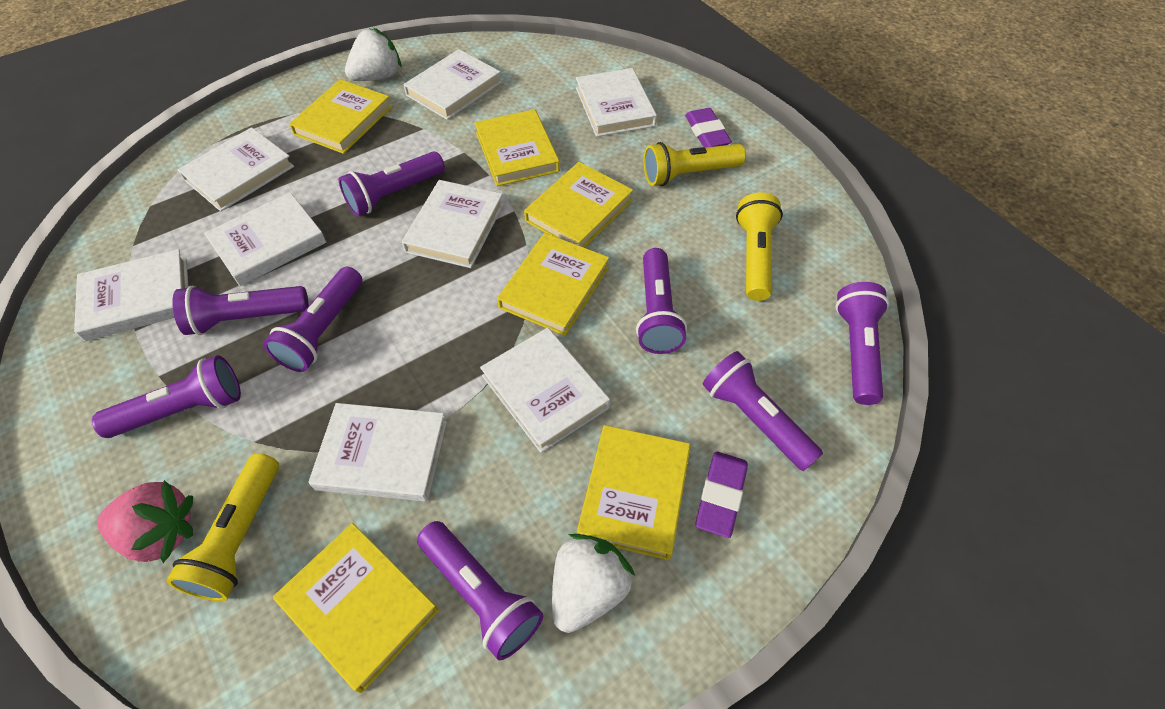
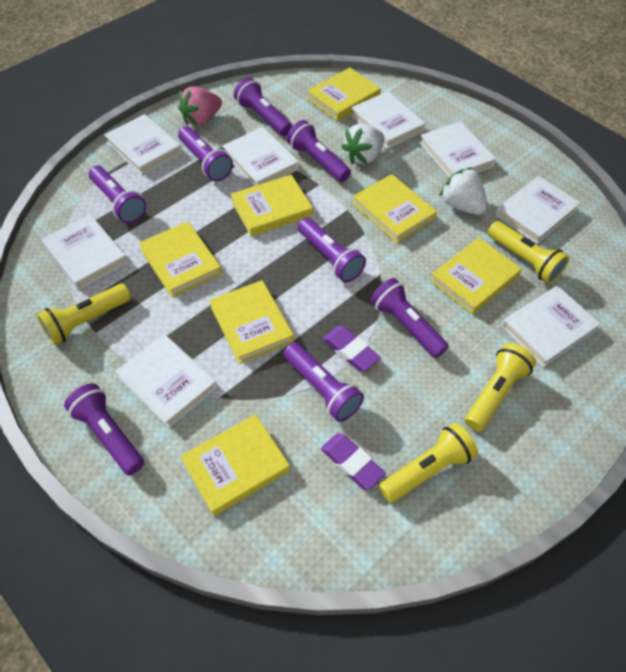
yellow book: [273,523,439,693] [289,79,392,154] [475,109,560,186] [497,233,609,336] [524,162,633,248] [577,425,691,560] = 6 -> [139,221,222,297] [181,414,290,516] [209,280,294,364] [231,175,313,236] [307,67,381,121] [353,174,437,243] [430,238,522,315] = 7
yellow flashlight: [166,453,279,602] [644,142,746,186] [736,192,783,301] = 3 -> [37,284,131,345] [379,423,478,503] [465,343,536,432] [488,221,569,284] = 4

